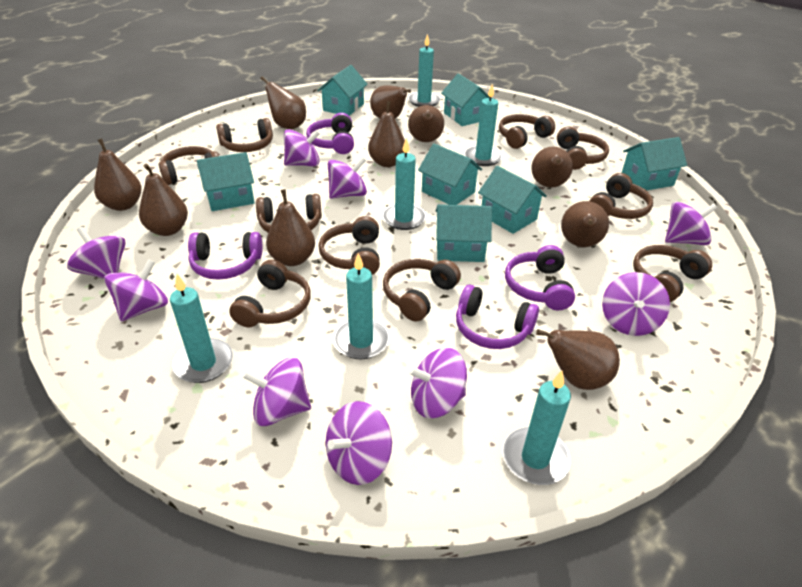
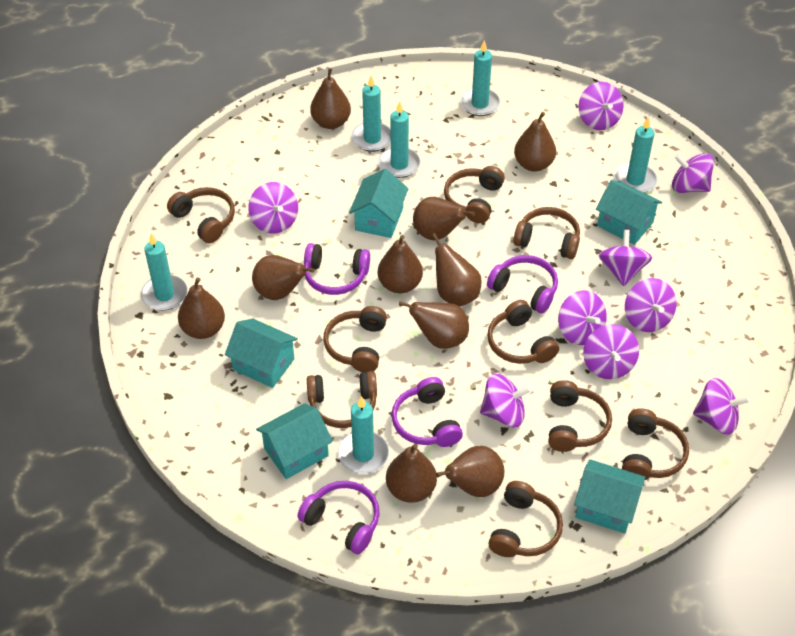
brown headphones: [159,146,219,185] [216,118,273,152] [229,260,311,328] [256,194,322,233] [319,216,380,275] [383,259,461,322] [499,114,555,149] [557,126,609,170] [589,173,653,219] [633,245,712,302] = 10 -> [167,187,235,243] [307,371,377,428] [323,306,387,372] [444,166,505,223] [487,300,559,364] [488,481,563,557] [513,207,580,259] [548,380,612,452] [622,408,689,480] = 9
turquoise house: [197,152,254,211] [317,65,368,116] [418,143,482,205] [436,204,492,262] [441,73,490,126] [478,166,547,234] [622,137,687,191] = 7 -> [225,319,298,388] [256,403,333,479] [349,169,408,238] [574,459,645,534] [596,180,662,245] = 5

